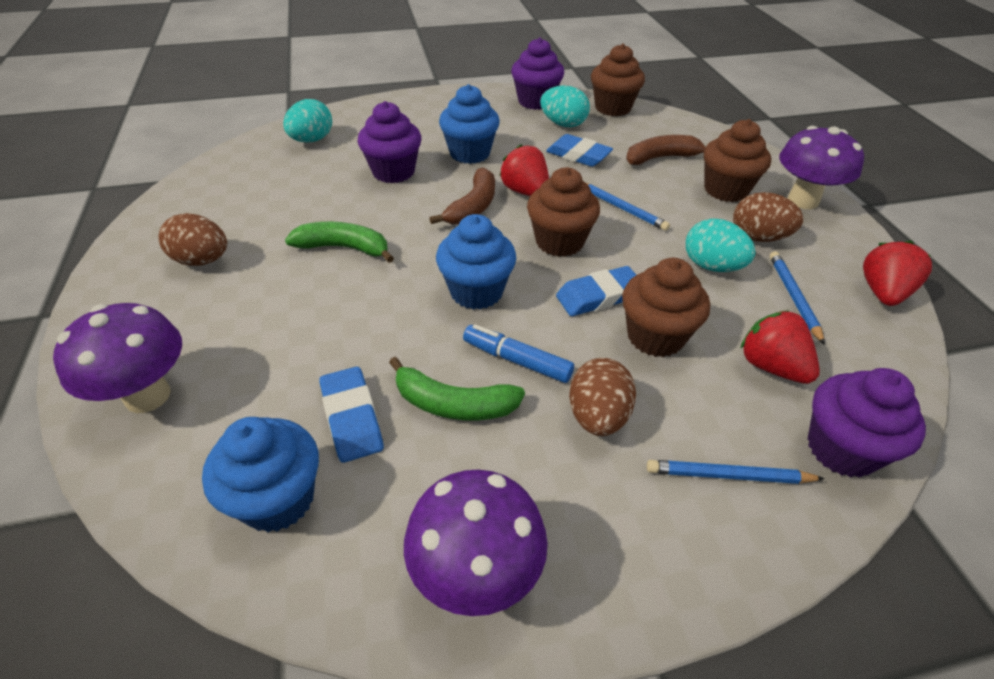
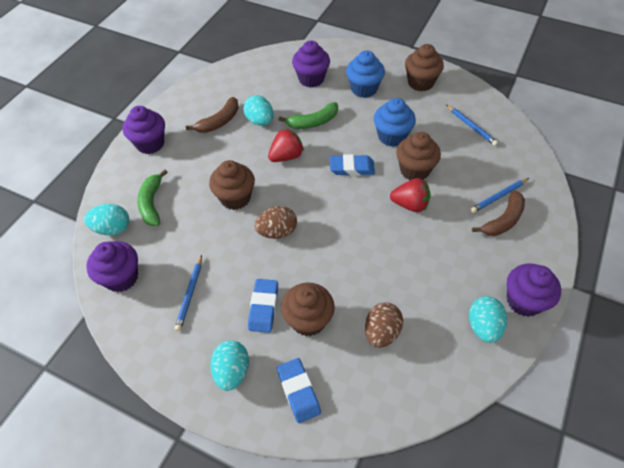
blue cupcake: [202,417,319,532] [436,214,516,310] [439,84,500,164] = 3 -> [346,50,385,98] [374,98,416,147] = 2
blue marker: [463,324,574,383] = 1 -> none = 0
brown egg: [159,213,227,266] [569,358,636,436] [733,192,803,242] = 3 -> [255,206,297,239] [365,302,403,348] = 2
purple cupcake: [357,101,421,183] [511,37,564,110] [808,368,926,478] = 3 -> [86,241,138,292] [123,106,165,154] [292,40,330,87] [507,263,561,317] = 4
purple mushroom: [53,303,182,413] [404,469,548,616] [779,126,864,209] = 3 -> none = 0
red strawberry: [499,144,549,196] [740,310,820,384] [863,241,932,306] = 3 -> [268,128,304,162] [390,178,431,212] = 2
turquoise egg: [283,99,332,143] [540,85,590,127] [686,219,756,272] = 3 -> [84,204,129,235] [210,340,249,391] [243,95,273,126] [469,296,507,343] = 4

